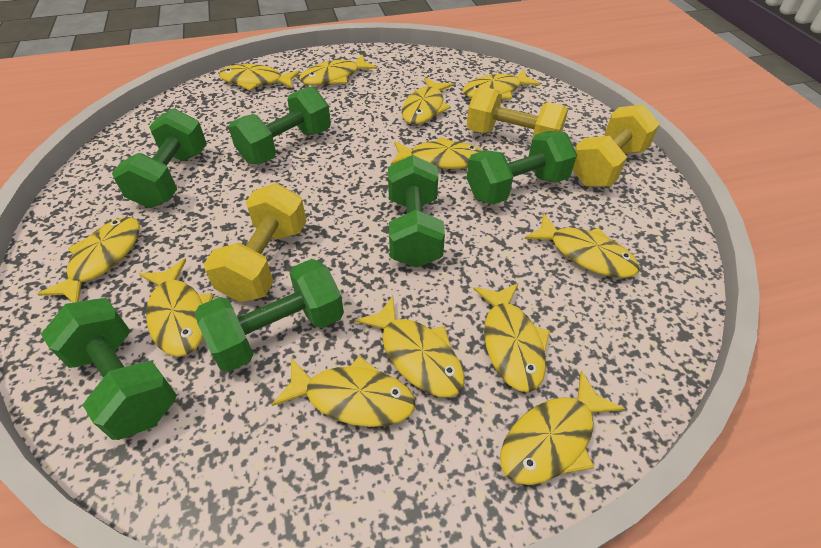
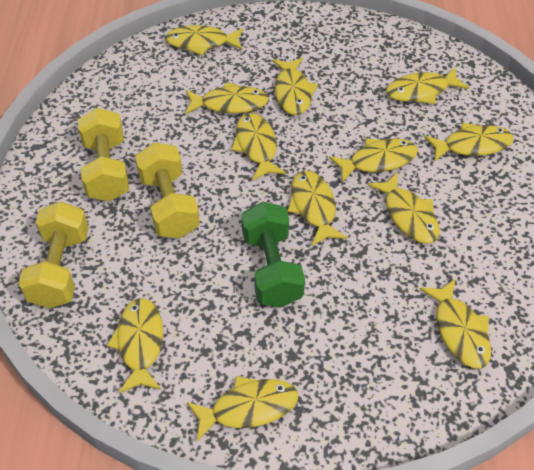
green dumbbell: [41,298,177,440] [112,109,207,208] [195,259,344,372] [228,86,331,164] [388,155,445,268] [467,131,577,205] = 6 -> [241,202,305,307] = 1

